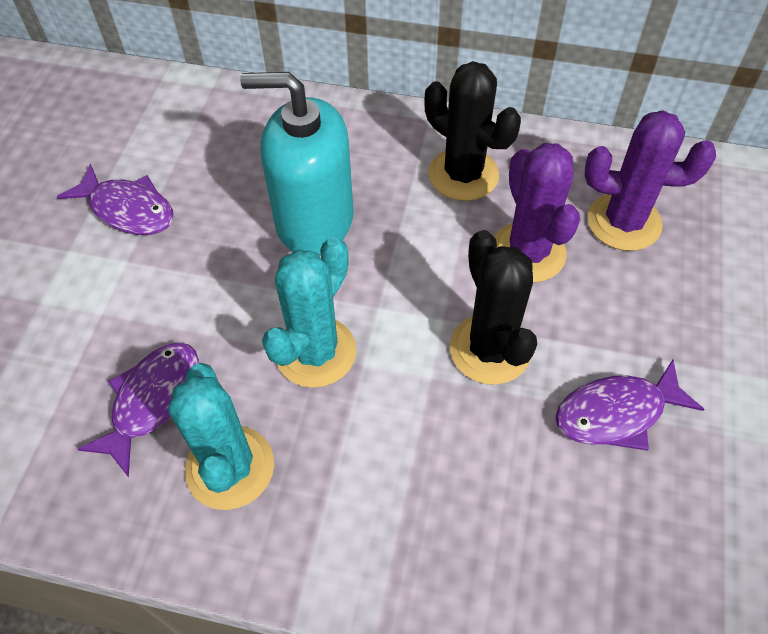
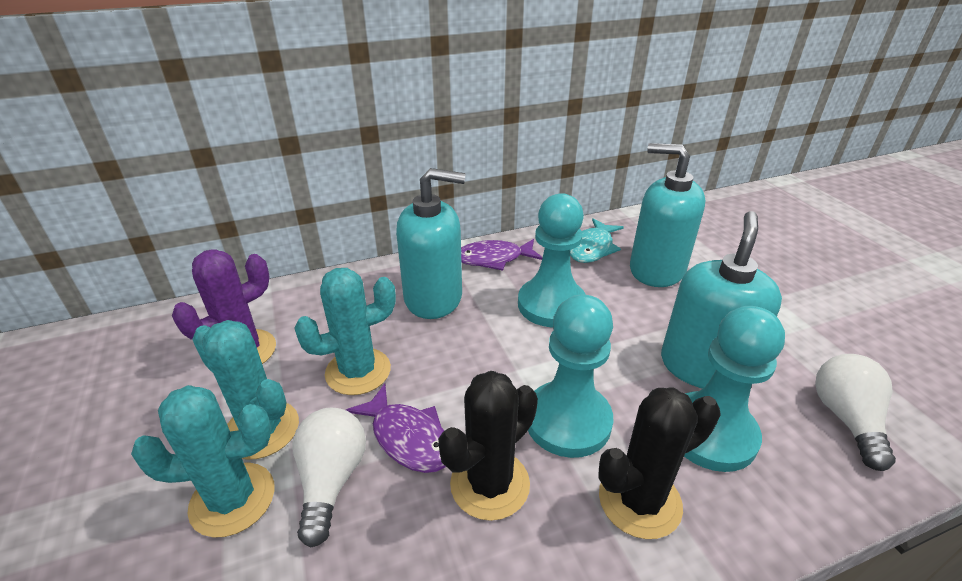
purple cactus: [494,143,580,283] [585,110,716,251] = 2 -> [172,249,276,364] = 1
purple fish: [57,164,173,235] [77,343,199,477] [555,360,705,451] = 3 -> [346,384,446,473] [461,239,543,271] = 2
turquoise cactus: [168,363,274,510] [262,237,357,388] = 2 -> [131,385,274,538] [192,320,299,460] [294,268,396,395] = 3
turquoise fish: none = 0 -> [570,218,624,263] = 1
turquoise pawn: none = 0 -> [518,193,586,327] [528,294,613,458] [684,306,785,472] = 3
turquoise soap dispenser: [240,72,354,255] = 1 -> [396,168,466,319] [630,143,706,287] [661,211,782,389] = 3
white light bulb: none = 0 -> [292,408,366,547] [815,354,896,471] = 2

